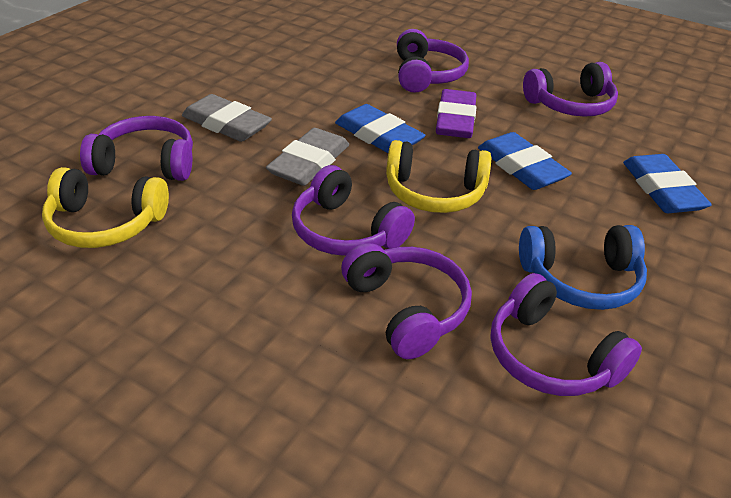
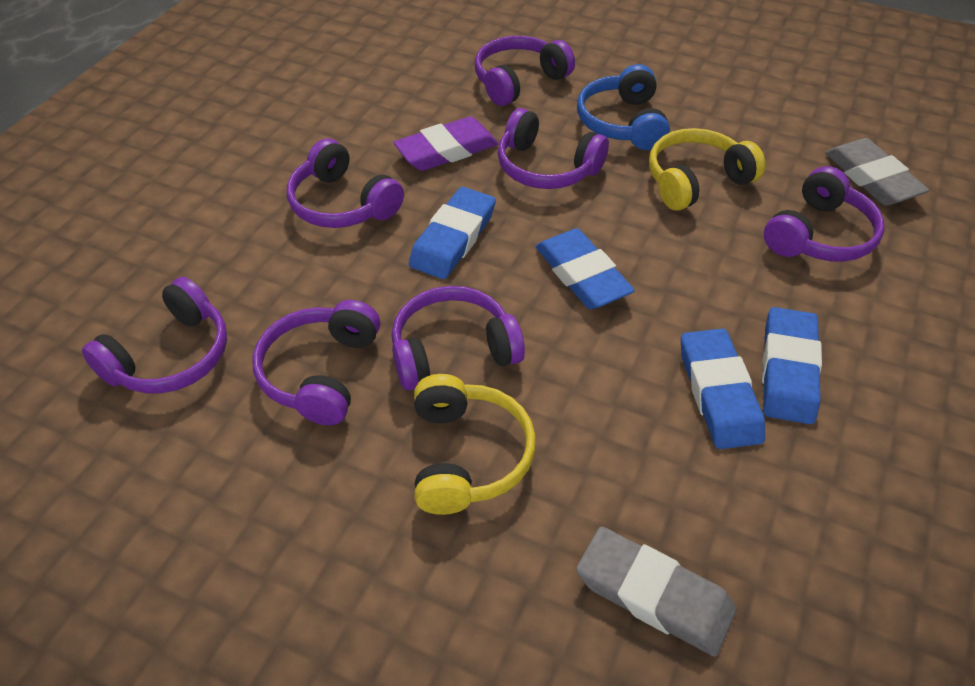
blue eraser: [335,104,426,153] [478,132,572,190] [623,154,712,213] = 3 -> [409,187,496,279] [535,228,635,309] [681,328,765,449] [762,307,822,424] = 4
purple headphones: [80,116,193,181] [292,165,415,256] [341,243,472,359] [397,29,469,93] [491,273,642,396] [523,62,618,117] = 6 -> [82,277,227,393] [253,300,380,425] [287,138,404,228] [392,286,525,391] [475,36,575,106] [498,108,609,189] [764,166,884,262] = 7

